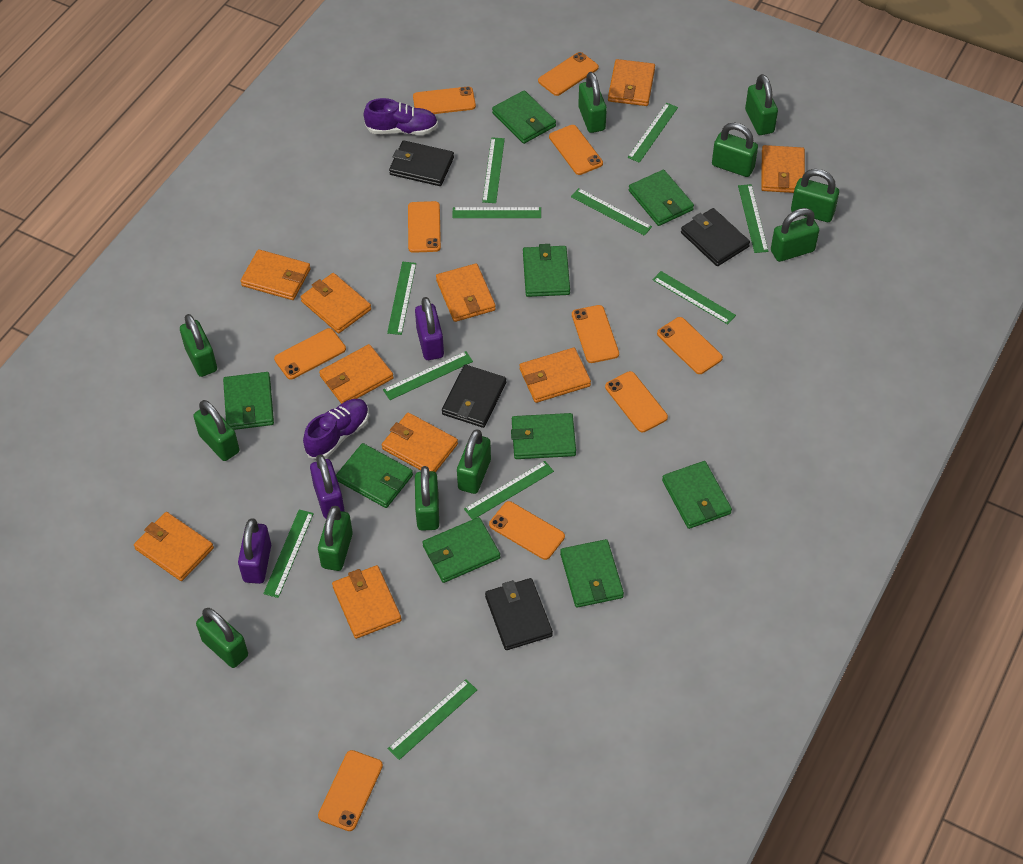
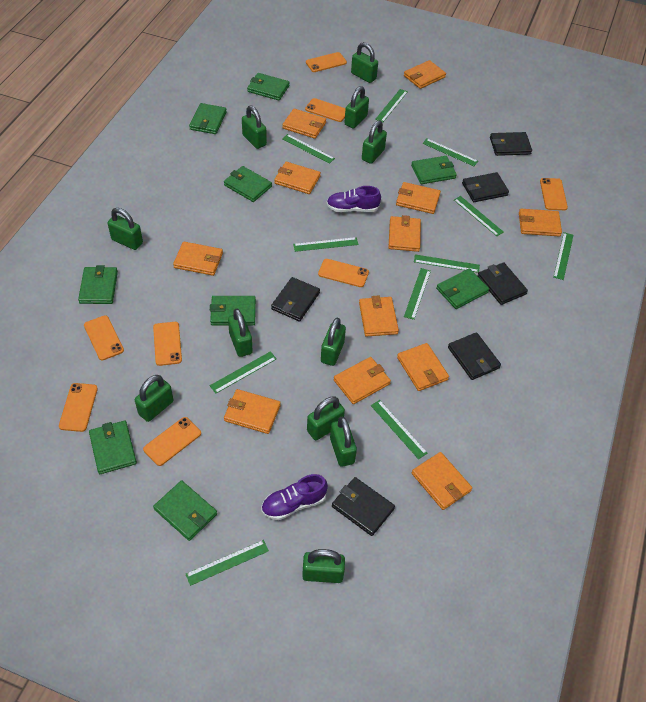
black wallet: [389,140,454,186] [442,365,506,428] [485,578,553,650] [681,208,750,266] = 4 -> [271,277,320,322] [332,477,395,536] [448,332,501,380] [462,172,509,202] [478,262,528,305] [490,132,532,156] = 6
orange phone: [274,328,346,380] [318,750,383,831] [408,201,441,253] [413,86,476,114] [489,501,565,560] [538,52,599,96] [549,125,603,175] [572,305,619,363] [605,371,668,432] [657,317,723,374] = 10 -> [59,383,98,432] [84,315,124,360] [143,417,201,466] [153,322,182,366] [305,98,345,122] [306,52,347,72] [318,259,369,287] [540,178,568,210] = 8
orange wallet: [134,512,214,581] [241,249,311,300] [301,273,371,333] [319,344,394,404] [332,565,401,639] [382,413,458,472] [436,263,496,322] [520,348,591,403] [608,59,655,106] [761,145,805,193] = 10 -> [173,242,223,276] [224,389,281,434] [274,162,321,194] [282,109,326,139] [334,357,391,404] [359,296,399,337] [388,215,421,252] [396,182,441,214] [397,343,449,391] [404,60,446,89] [412,452,472,510] [519,209,562,236] = 12
purple padlock: [238,518,271,584] [310,455,344,519] [415,297,444,360] = 3 -> none = 0

